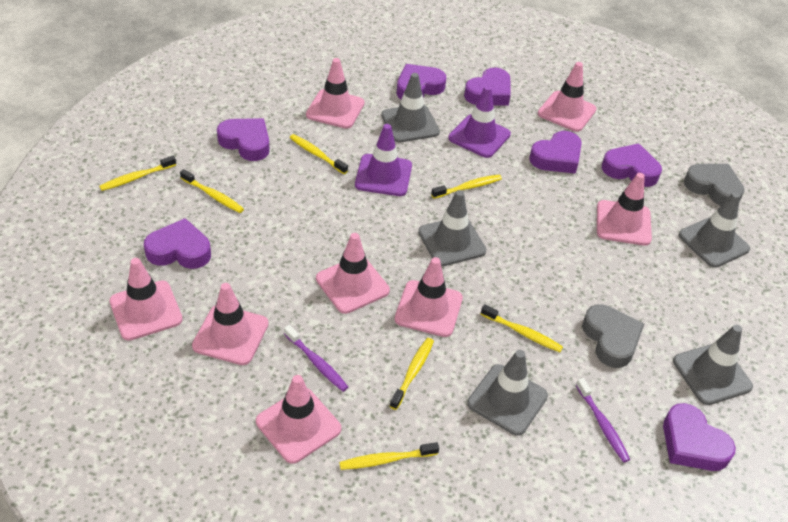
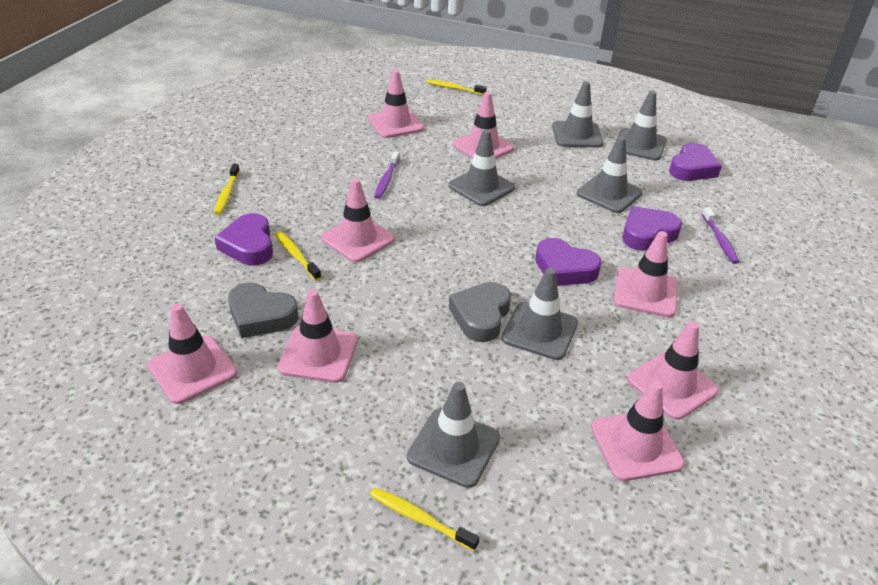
grey traffic cone: [381,73,440,142] [418,190,487,266] [467,350,548,436] [673,325,753,405] [679,192,750,268] = 5 -> [407,382,500,488] [448,130,515,206] [502,268,578,360] [552,81,603,148] [577,136,642,213] [618,91,667,161] = 6
purple heart: [144,218,211,269] [217,118,270,161] [397,64,446,99] [464,68,511,106] [529,131,582,174] [602,143,662,187] [663,403,736,471] = 7 -> [214,213,273,265] [535,238,602,286] [622,206,682,251] [669,143,722,181] = 4
purple traffic cone: [355,124,412,196] [448,86,511,158] = 2 -> none = 0
yellow toothbrush: [99,156,176,191] [180,169,244,213] [290,134,348,174] [339,442,439,470] [390,338,434,410] [431,175,502,199] [481,304,563,352] = 7 -> [214,164,240,215] [275,231,321,280] [370,487,480,551] [426,79,487,95] = 4

